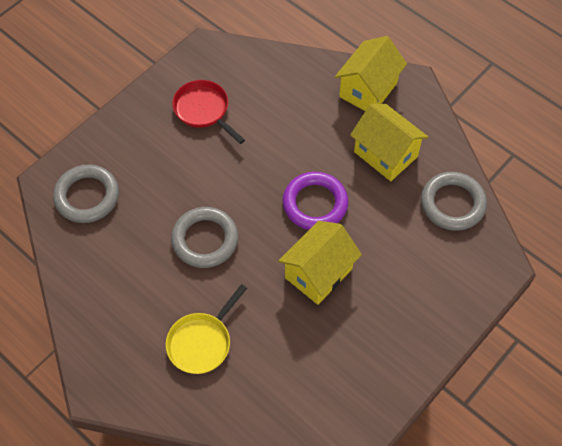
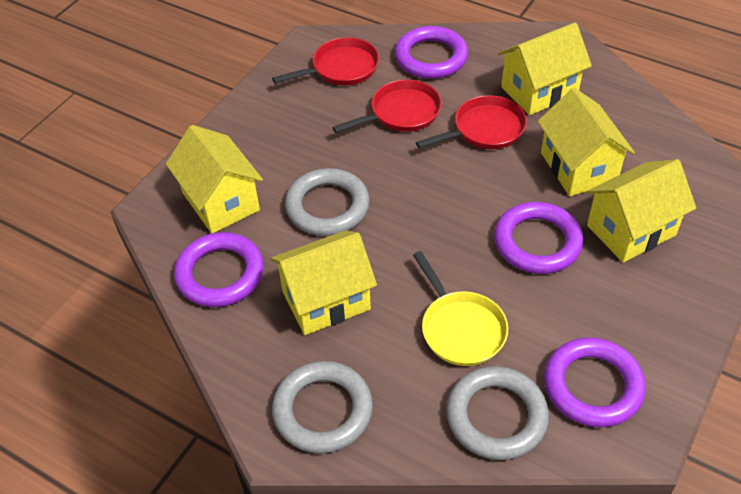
purple ring: [283,172,348,230] = 1 -> [174,232,264,307] [395,26,468,79] [494,202,584,274] [544,337,646,428] = 4
red pan: [172,80,245,144] = 1 -> [272,37,379,85] [332,79,442,133] [416,95,527,149] = 3
yellow house: [278,221,362,305] [335,36,407,111] [350,104,428,181] = 3 -> [166,125,263,234] [270,231,377,335] [498,23,592,115] [538,88,635,196] [586,159,696,263] = 5

